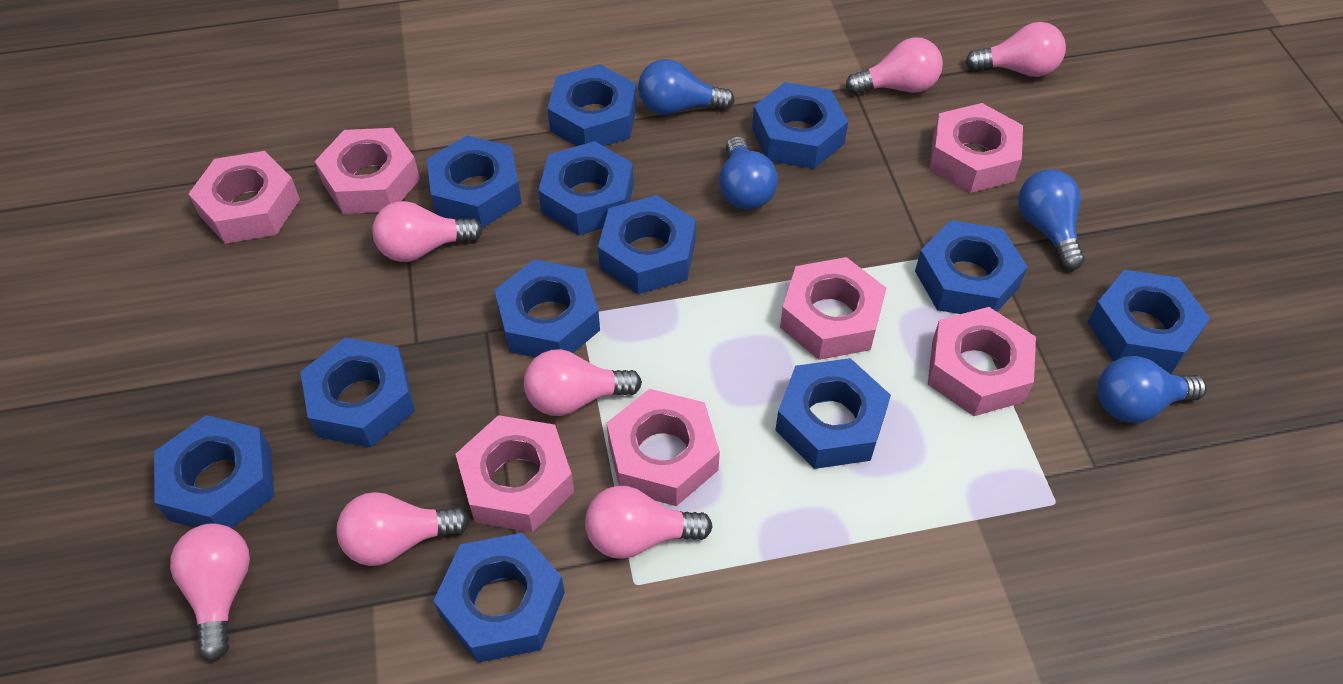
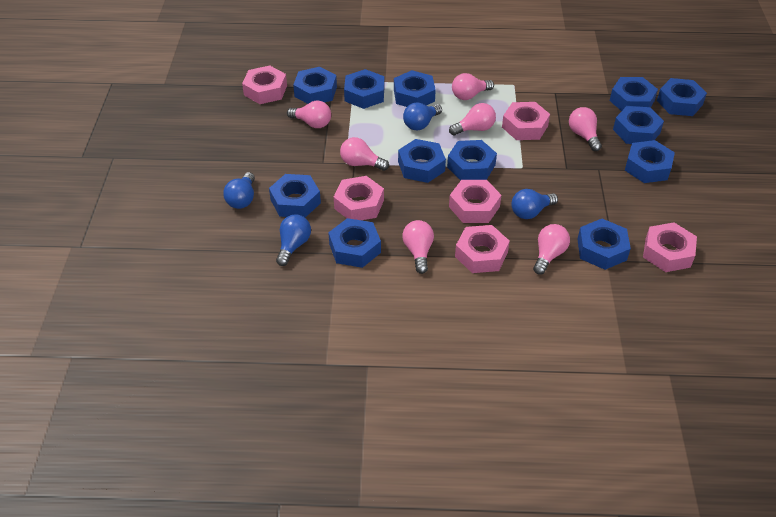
pink nut: [189,151,300,244] [315,128,420,214] [455,415,574,533] [607,389,720,506] [780,257,886,360] [928,307,1036,416] [930,103,1023,193] = 7 -> [242,66,287,104] [334,176,384,220] [449,180,501,223] [455,225,510,273] [502,102,550,140] [643,222,697,272] = 6

